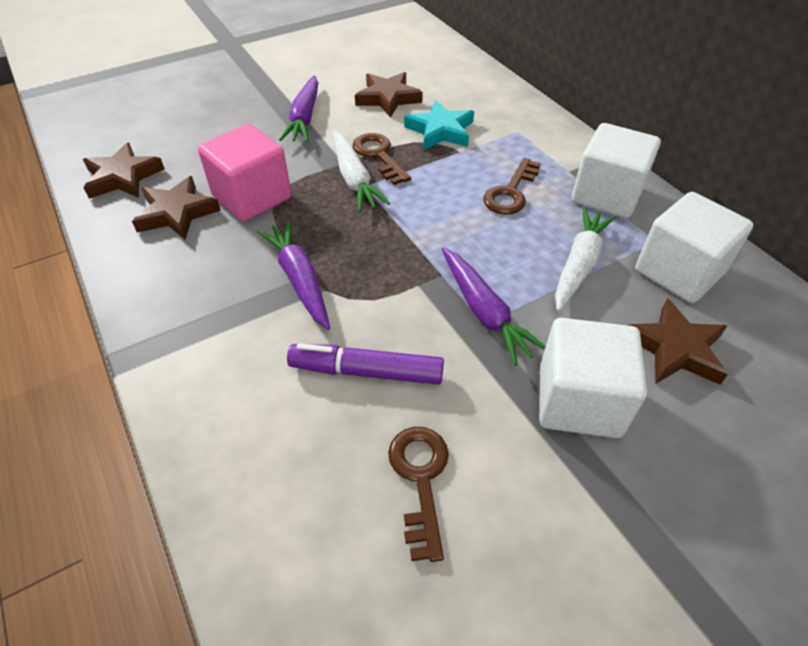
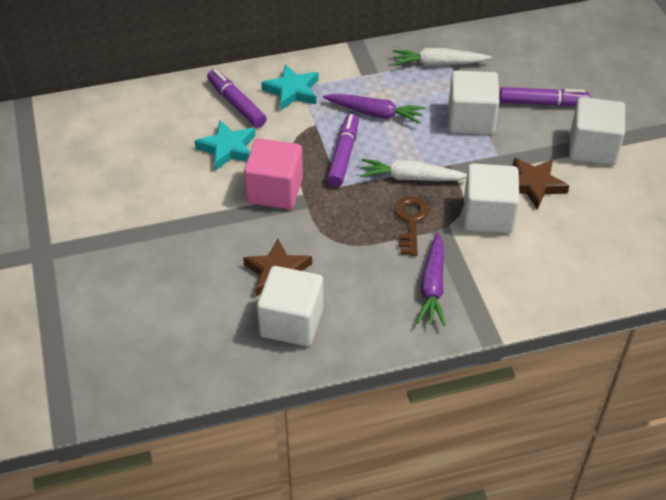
brown key: [352,133,411,185] [388,427,449,562] [484,158,541,215] = 3 -> [395,196,429,256] = 1
brown star: [83,143,164,199] [132,176,221,240] [355,72,423,118] [628,298,728,385] = 4 -> [243,239,312,296] [513,158,569,210] = 2
purple carrot: [257,221,330,330] [279,75,318,142] [442,247,546,366] = 3 -> [323,94,425,124] [416,232,445,326] = 2
purple marker: [287,343,444,385] = 1 -> [207,69,267,128] [327,114,359,187] [499,87,590,106] = 3
turquoise star: [404,100,474,150] = 1 -> [195,120,256,171] [261,64,319,111] = 2
white cube: [539,318,647,438] [571,123,661,218] [635,192,754,303] = 3 -> [257,266,323,346] [448,71,499,134] [464,163,519,233] [569,97,625,165] = 4

